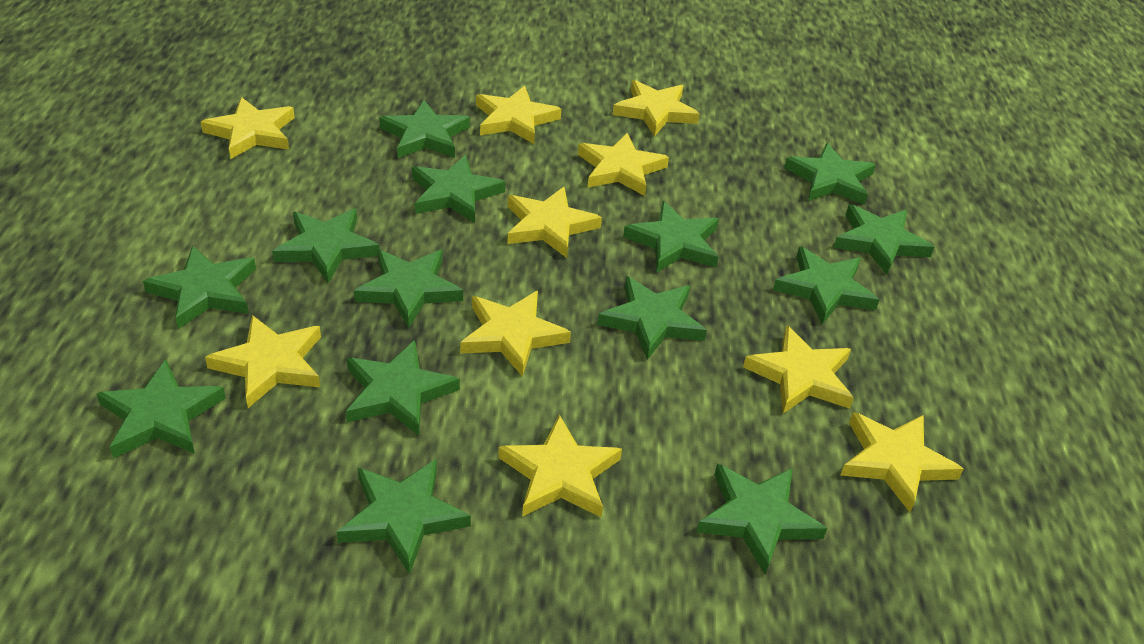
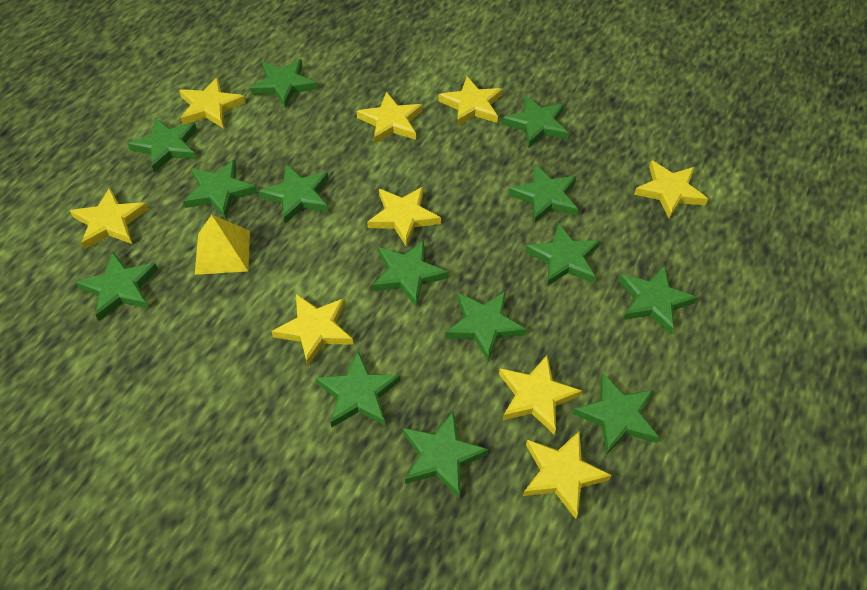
yellow pyramid: none = 0 -> [195,215,250,275] = 1
yellow star: [201,97,295,159] [205,315,321,408] [460,291,571,377] [476,86,561,144] [498,415,622,517] [507,187,602,258] [578,133,669,196] [613,80,700,137] [743,325,854,414] [841,412,964,512] = 10 -> [70,187,149,249] [179,77,245,128] [271,294,353,366] [357,92,422,144] [367,187,441,247] [438,77,503,126] [499,355,582,434] [523,431,612,519] [634,160,708,218] = 9

